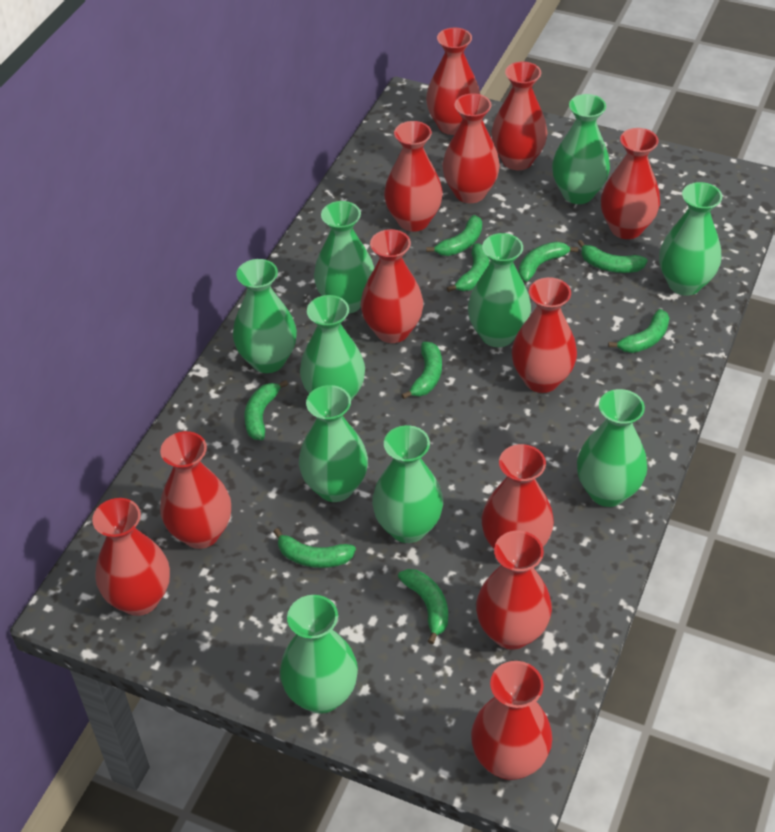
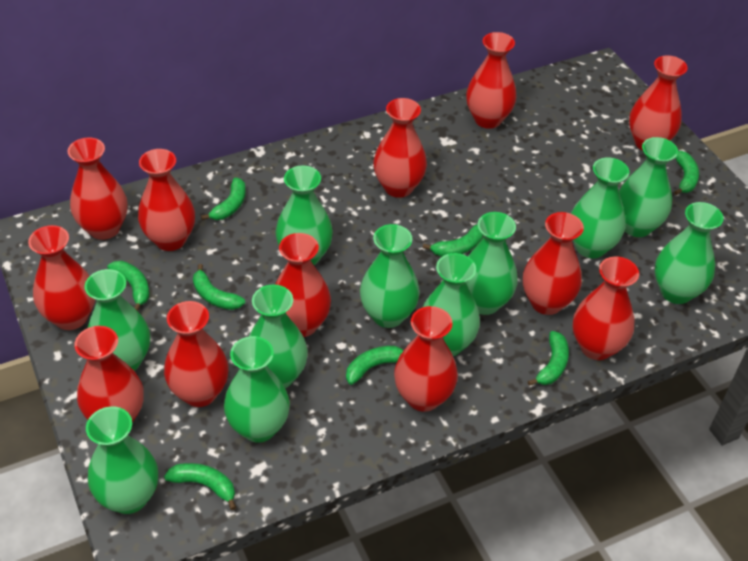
green banana: [244,380,288,440] [273,528,356,568] [398,569,448,644] [402,342,442,399] [426,215,482,256] [447,243,490,292] [519,242,578,282] [578,240,648,273] [608,309,669,353] = 9 -> [107,261,149,311] [164,463,236,510] [193,264,245,310] [201,178,246,220] [346,346,404,385] [423,224,483,257] [528,331,569,386] [674,151,699,195] = 8
green vase: [233,259,297,373] [280,595,358,714] [299,385,368,502] [300,295,365,401] [314,201,374,314] [372,425,443,543] [468,233,531,347] [552,94,610,204] [577,389,647,507] [659,182,722,296] = 10 -> [84,269,150,371] [86,406,158,514] [224,336,290,443] [249,285,308,388] [276,165,333,265] [360,224,420,328] [423,253,480,356] [466,212,518,315] [571,157,630,258] [619,137,678,237] [655,202,724,304] = 11

